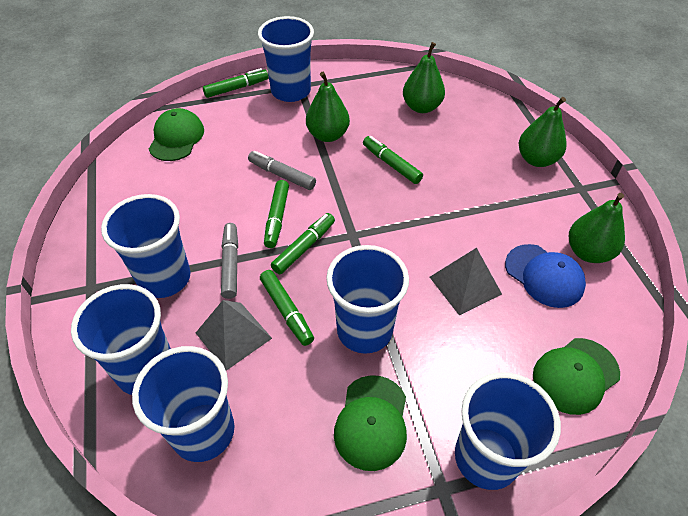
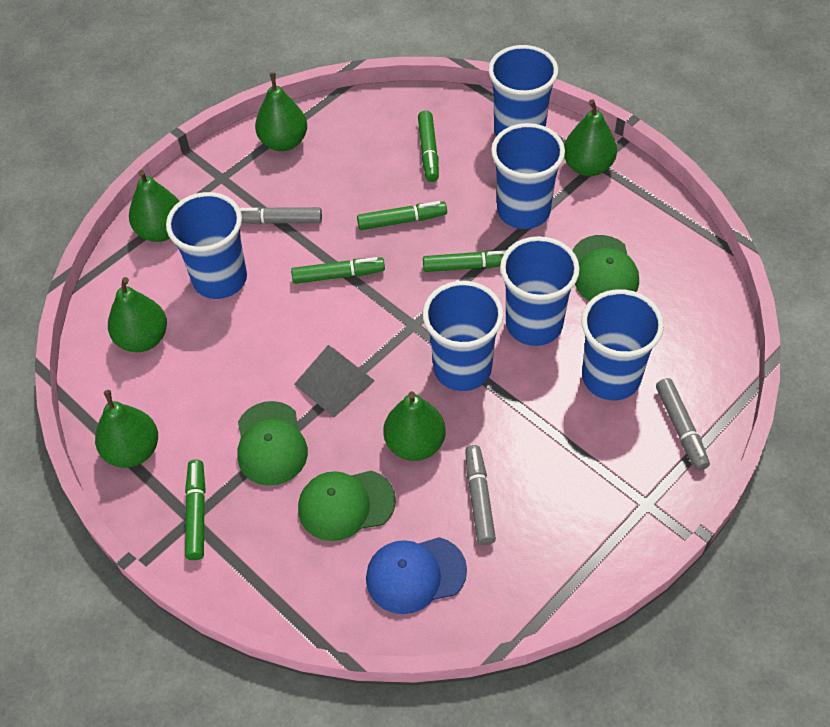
green pear: [306,72,350,142] [403,42,445,113] [519,97,567,167] [569,193,625,263] = 4 -> [95,390,158,468] [108,277,167,352] [129,170,179,242] [255,72,307,151] [383,391,446,461] [564,99,617,176] = 6
grey marker: [221,223,238,299] [248,151,316,190] = 2 -> [239,207,322,224] [465,445,496,545] [656,378,710,471] = 3
grey pyramid: [196,300,272,371] [430,248,502,315] = 2 -> [294,345,375,417] = 1

